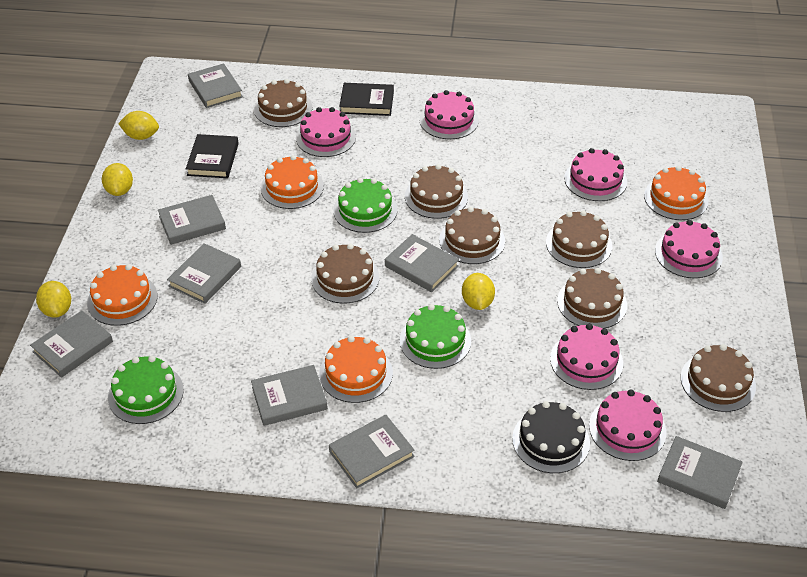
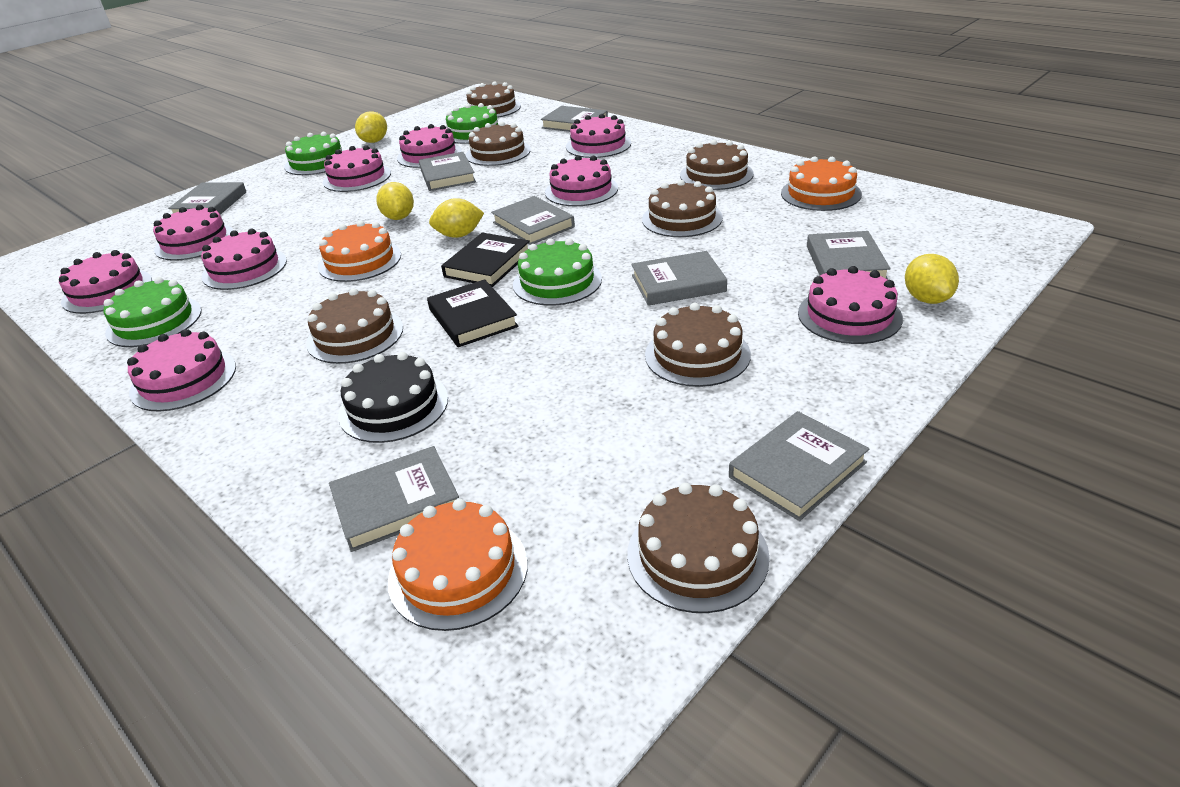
green cake: [108,356,184,424] [333,178,397,233] [400,304,471,369] = 3 -> [103,277,202,347] [284,132,342,175] [446,103,499,144] [513,239,602,306] = 4
orange cake: [87,264,158,326] [261,155,324,209] [319,336,393,403] [644,166,709,220] = 4 -> [318,221,401,282] [388,499,528,631] [781,156,862,211] = 3
pink cake: [296,107,356,157] [420,90,479,139] [550,324,623,390] [564,148,627,201] [589,389,666,461] [655,220,723,278] = 6 -> [59,250,152,314] [127,329,236,411] [153,205,234,261] [201,229,287,290] [323,145,391,192] [397,124,462,168] [545,155,618,206] [566,114,631,158] [798,266,903,344] = 9

